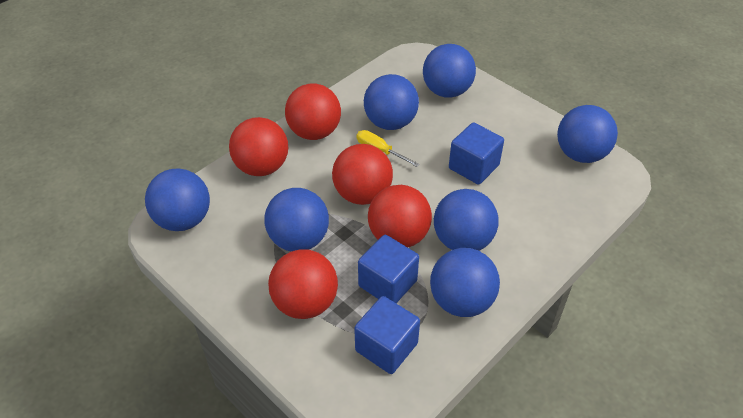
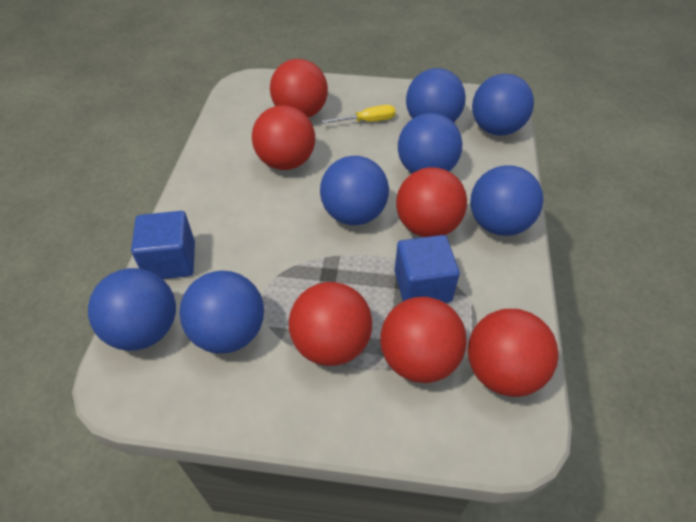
blue cube: [354,296,420,374] [358,235,419,303] [449,122,504,185] = 3 -> [131,211,195,279] [395,235,460,303] = 2
red ball: [229,117,288,176] [268,249,338,319] [285,84,341,140] [332,144,393,205] [368,185,432,247] = 5 -> [252,105,315,170] [270,59,328,118] [289,282,372,366] [380,297,467,383] [396,167,467,237] [468,309,559,397] = 6

